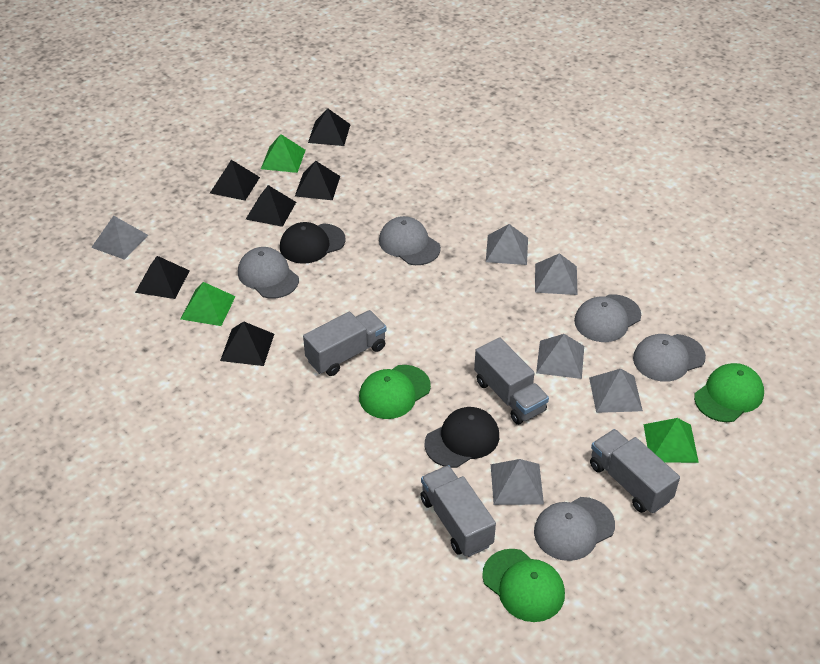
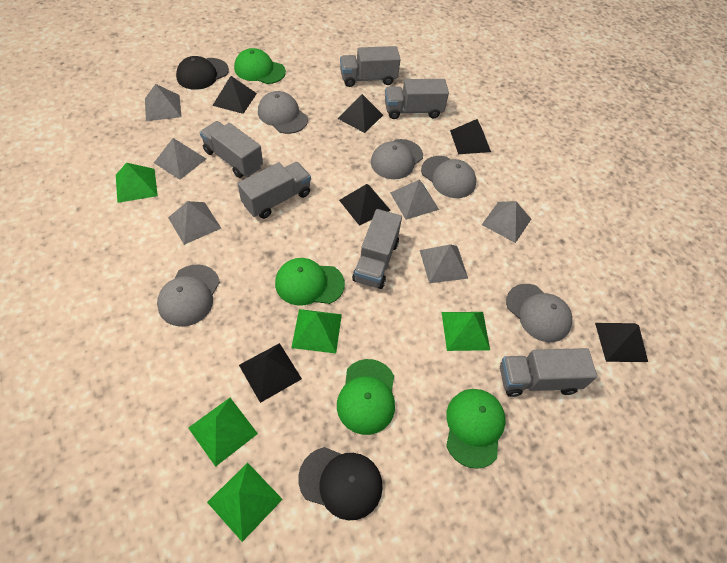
green cap: [359,365,431,419] [482,549,565,622] [694,363,764,422] = 3 -> [234,48,286,84] [275,258,345,306] [337,359,395,435] [446,389,506,469] = 4
green pyramid: [181,282,236,326] [261,134,306,173] [644,418,699,463] = 3 -> [116,163,158,203] [188,398,258,467] [207,463,283,542] [291,309,342,353] [442,312,490,351] = 5
grey truck: [303,310,386,376] [420,465,496,557] [474,337,549,425] [590,429,680,513] = 4 -> [200,121,263,178] [238,162,311,219] [340,46,401,87] [352,209,402,289] [385,79,449,119] [500,348,597,397] = 6

